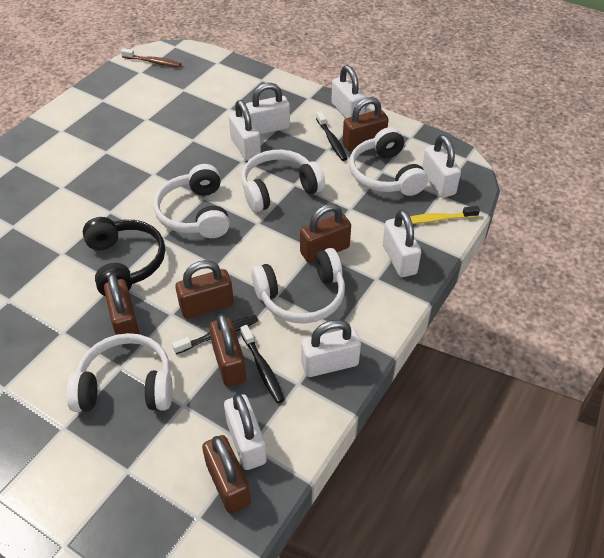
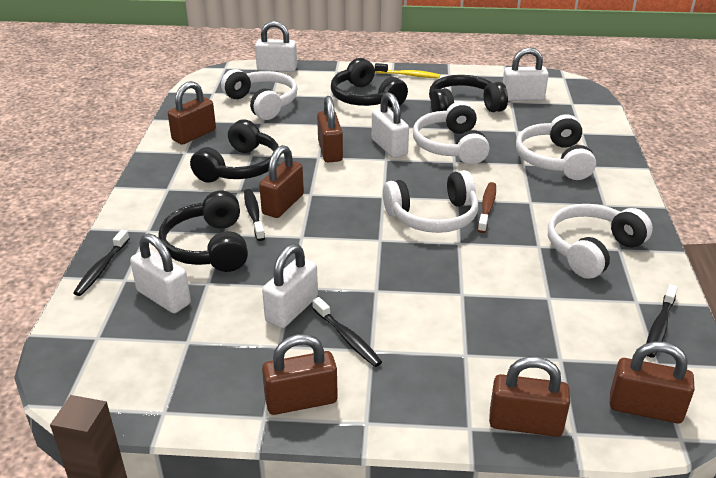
black headphones: [82,217,165,296] = 1 -> [158,191,248,272] [190,119,279,183] [331,58,408,108] [429,75,508,112] = 4
black toothbrush: [172,315,258,354] [240,325,285,403] [316,111,348,161] = 3 -> [73,230,130,296] [244,189,265,241] [312,297,382,367] [646,284,678,358] = 4
white padlock: [224,394,267,470] [229,100,261,161] [246,83,290,134] [301,320,361,377] [331,65,366,118] [383,210,421,277] [422,135,461,198] = 7 -> [130,233,191,313] [255,21,297,72] [262,244,318,328] [372,92,409,158] [503,47,549,101] = 5

